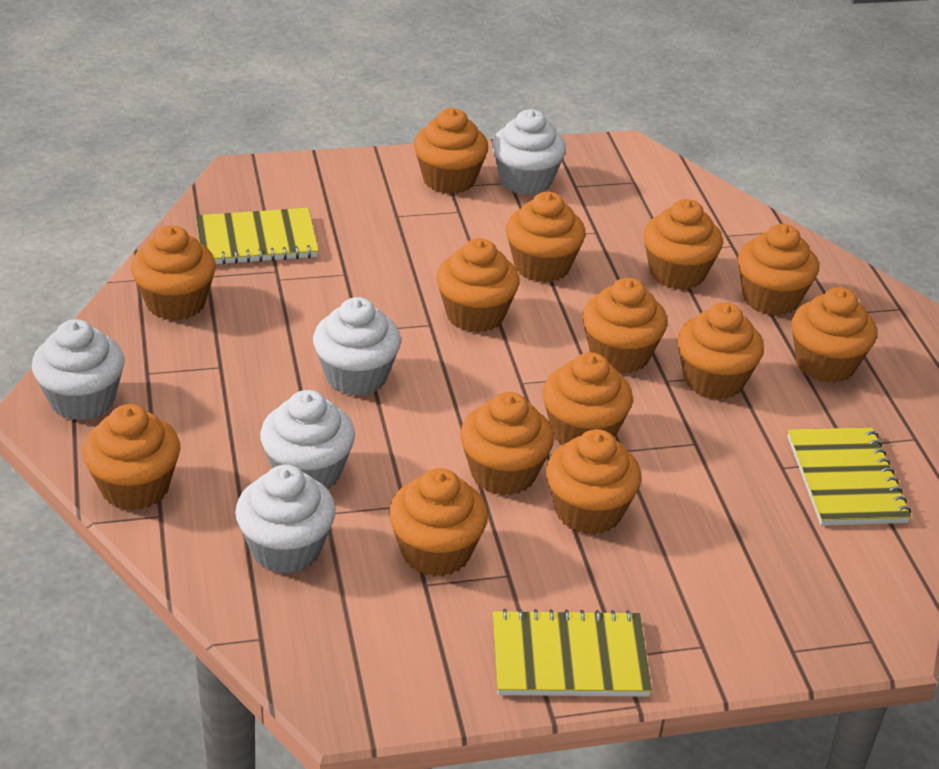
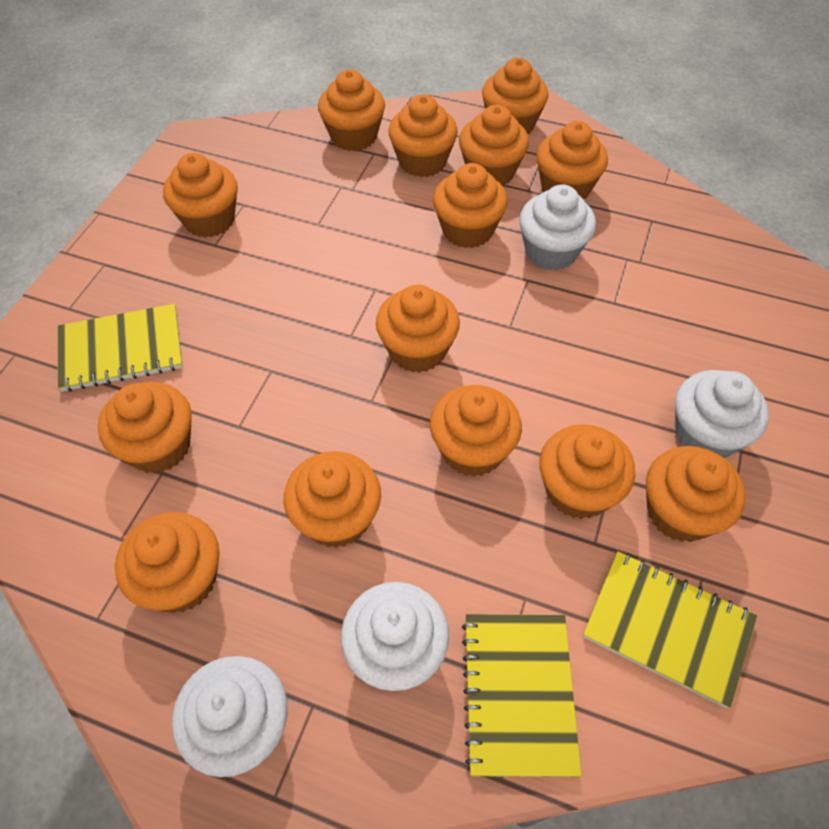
white cupcake: [32,319,124,421] [235,465,336,574] [260,390,355,489] [313,297,401,396] [492,109,566,195] = 5 -> [172,656,288,777] [341,582,449,691] [519,184,596,270] [675,370,769,458] = 4

